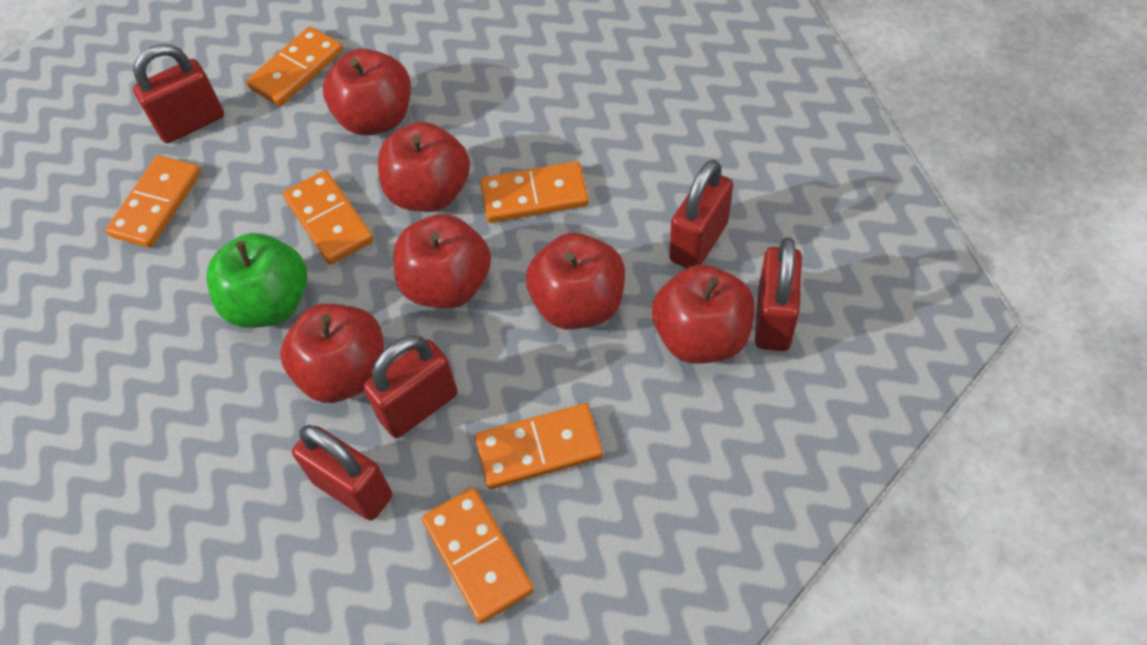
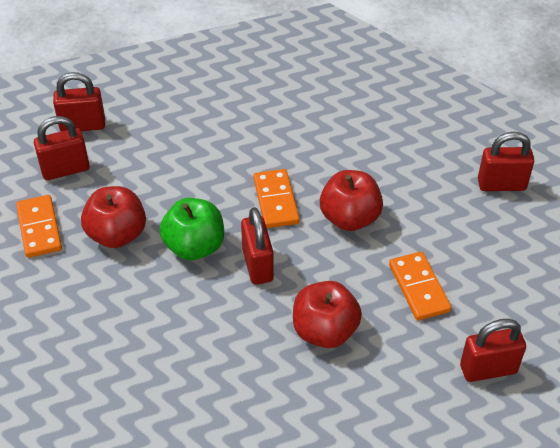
orange domino: [105,155,201,248] [246,27,343,106] [283,170,374,265] [422,488,534,623] [475,403,603,489] [480,161,589,223] = 6 -> [16,195,62,258] [253,169,299,228] [389,252,451,320] = 3
red apple: [280,303,384,403] [323,49,411,136] [378,122,470,212] [393,214,491,309] [526,233,625,329] [652,264,754,364] = 6 -> [81,186,146,248] [293,281,362,348] [320,170,383,231] = 3

